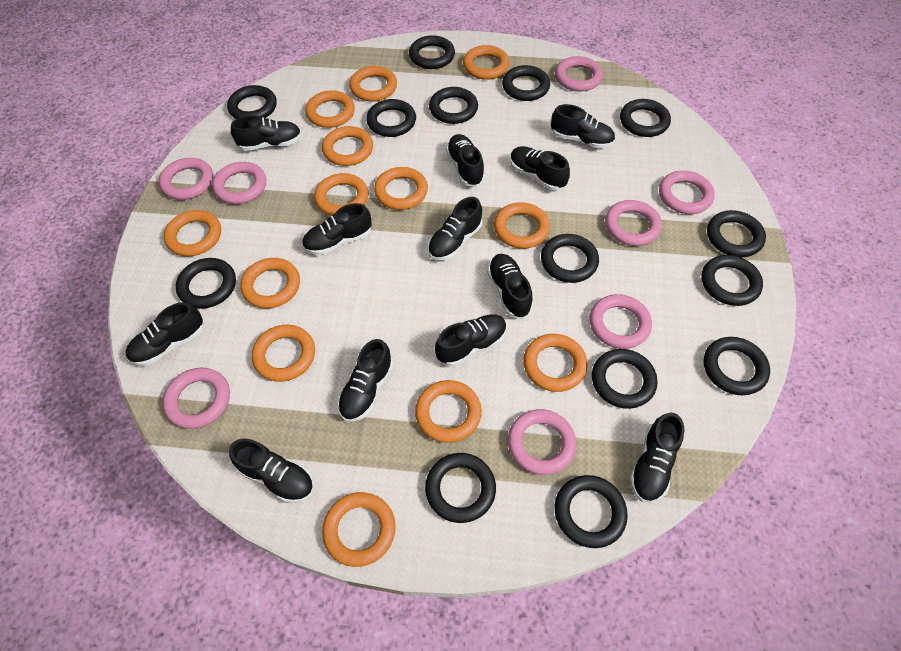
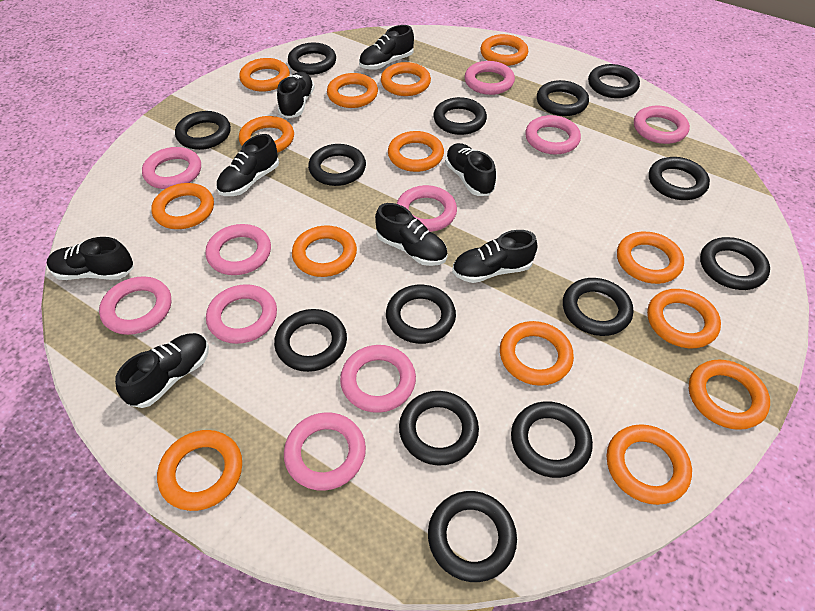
black shoe: [125,302,203,366] [229,439,314,503] [231,115,302,151] [302,203,372,255] [338,339,393,422] [428,197,482,260] [435,314,507,366] [446,134,485,187] [487,254,533,318] [510,146,570,191] [551,104,615,148] [630,412,685,503] = 12 -> [47,237,134,280] [115,333,209,408] [216,134,279,196] [277,72,315,118] [359,25,414,70] [375,203,448,266] [445,143,496,196] [452,230,538,283] = 8
orange ring: [164,210,221,256] [240,258,300,309] [252,325,315,382] [305,90,355,128] [314,173,369,216] [322,126,373,166] [322,492,396,567] [349,66,397,102] [374,167,428,210] [415,380,482,443] [463,45,510,80] [494,202,550,249] [523,334,588,392] = 13 -> [151,183,214,229] [157,430,242,511] [239,58,290,92] [239,116,294,153] [292,226,357,277] [327,73,378,108] [381,62,431,96] [388,131,444,172] [480,34,528,66] [500,321,574,386] [607,424,692,505] [617,232,684,284] [647,289,721,348] [689,360,770,430] = 14
pink ring: [159,158,213,200] [163,368,230,429] [212,162,266,204] [508,409,576,475] [555,56,603,92] [590,294,652,349] [605,200,662,246] [659,171,715,214] = 8 -> [99,276,171,335] [142,147,201,189] [205,224,271,275] [206,284,277,344] [284,412,366,491] [340,345,416,413] [397,185,457,232] [465,61,515,95] [525,115,581,154] [634,106,690,144] = 10

